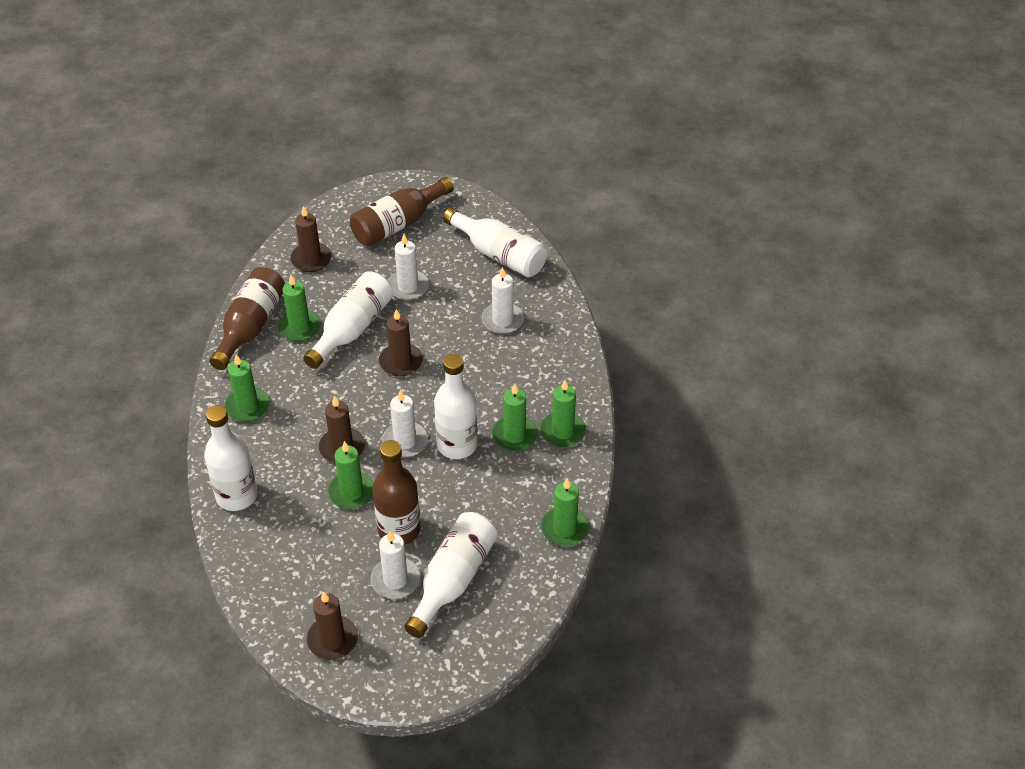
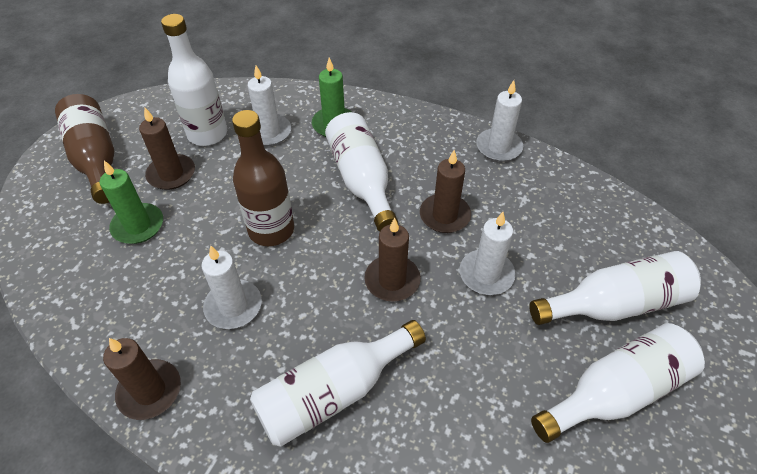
brown bottle: [209,267,285,370] [350,177,454,246] [373,440,420,545] = 3 -> [55,94,115,204] [232,110,294,246] = 2
green candle: [224,354,270,422] [278,275,321,342] [328,441,374,509] [492,384,538,451] [540,380,586,447] [541,478,589,546] = 6 -> [100,160,163,244] [312,57,352,137] = 2

